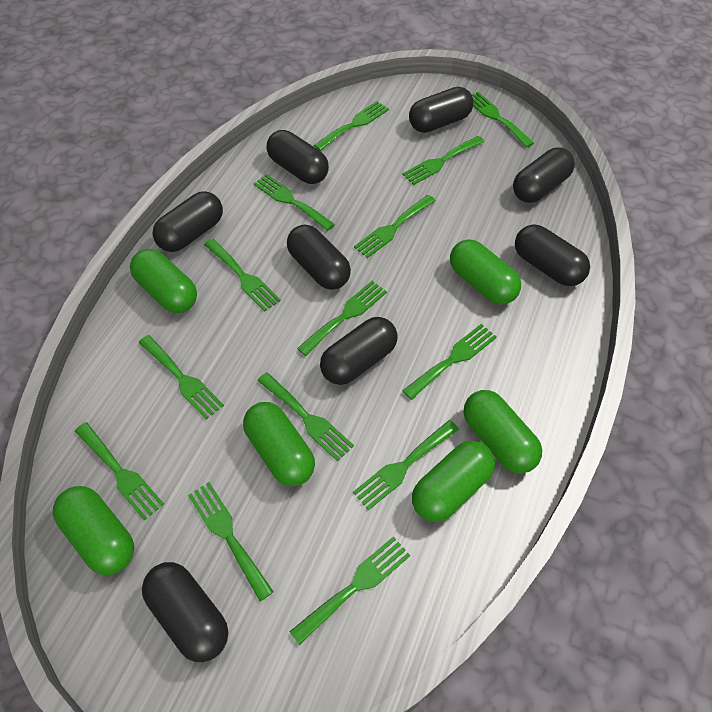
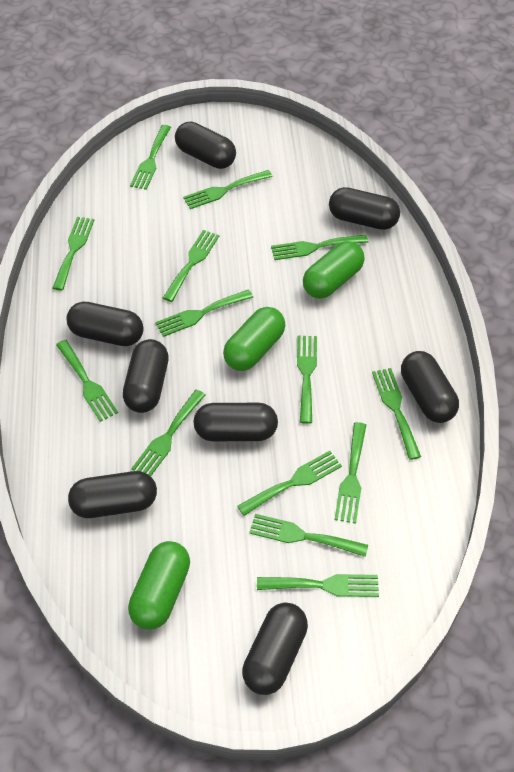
green capsule: [53,486,134,575] [130,249,197,313] [243,402,315,486] [412,440,495,522] [450,239,521,305] [464,390,542,474] = 6 -> [128,541,190,630] [223,307,285,371] [303,241,365,299] = 3

